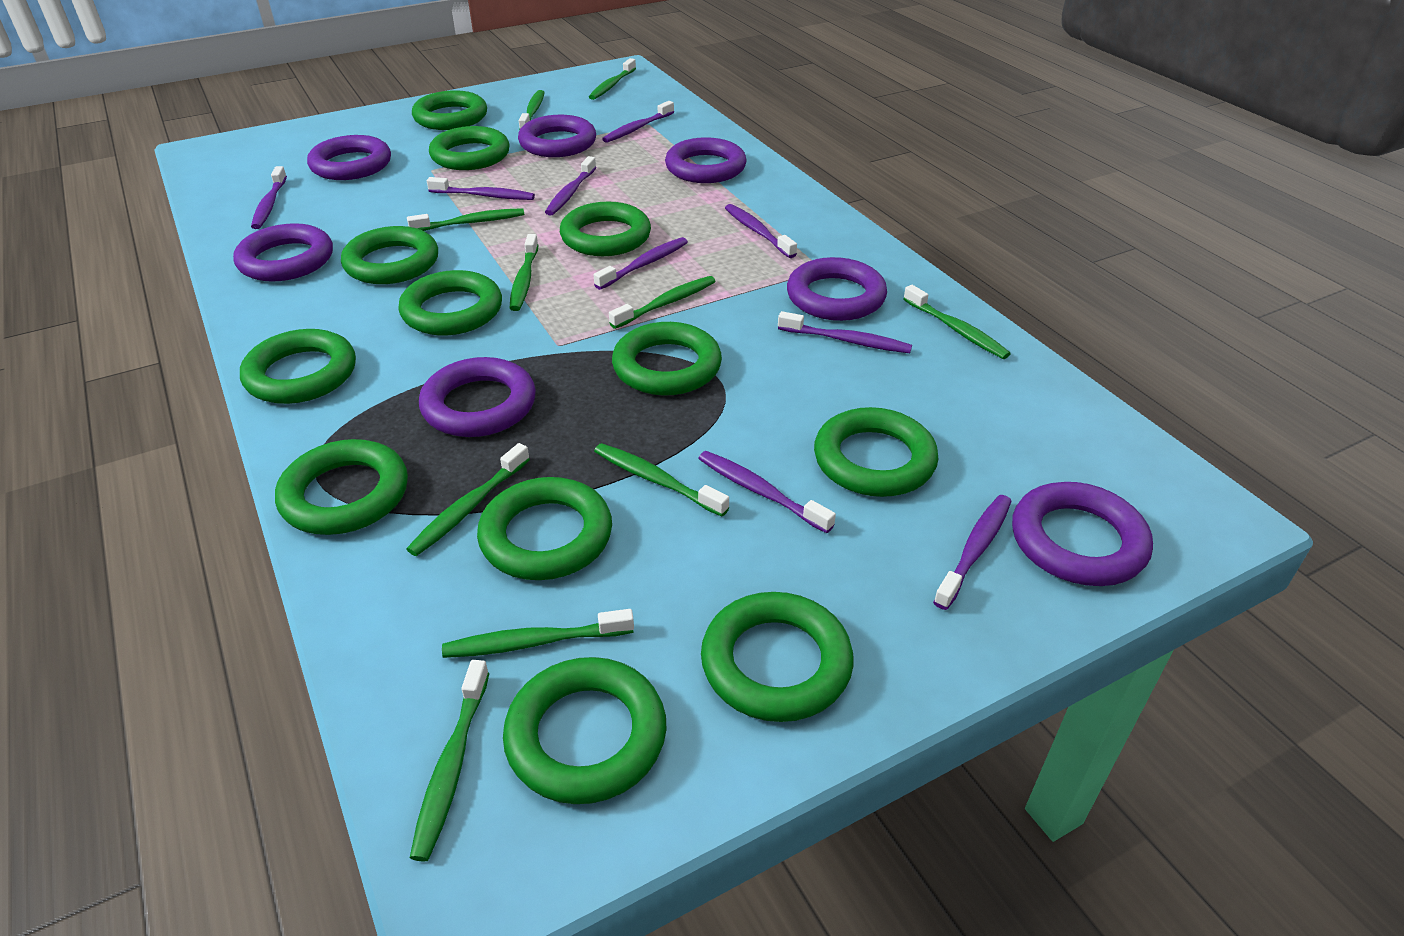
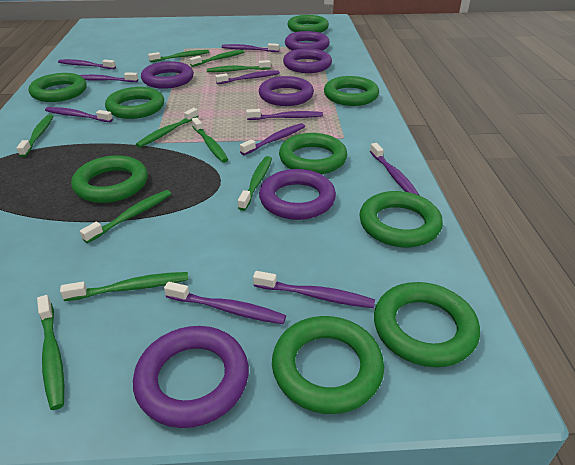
green ring: [240,329,356,404] [275,439,408,535] [341,226,438,284] [398,270,502,336] [412,90,487,130] [429,126,510,170] [477,477,612,580] [503,657,667,804] [560,202,651,256] [612,322,722,396] [701,592,854,722] [814,407,938,497] = 12 -> [29,73,86,102] [71,155,148,203] [105,87,164,119] [272,316,384,414] [279,133,347,174] [288,15,329,33] [324,76,379,106] [359,191,443,247] [374,282,480,367] = 9
purple ring: [233,223,333,282] [307,135,391,180] [419,357,536,437] [518,115,596,157] [665,137,747,183] [787,257,887,321] [1012,482,1153,586] = 7 -> [133,326,249,428] [141,61,194,89] [259,76,314,106] [259,169,336,220] [283,48,332,73] [285,31,330,51] = 6
purple toothbrush: [251,166,287,229] [427,177,535,200] [545,156,596,216] [594,237,688,290] [602,101,674,143] [698,451,836,533] [725,204,797,258] [778,311,912,353] [933,495,1012,610] = 9 -> [45,107,113,122] [58,59,116,69] [80,72,138,82] [164,282,286,324] [215,70,280,84] [222,43,279,52] [240,123,305,155] [246,109,323,120] [253,271,375,308] [370,143,420,196] = 10

